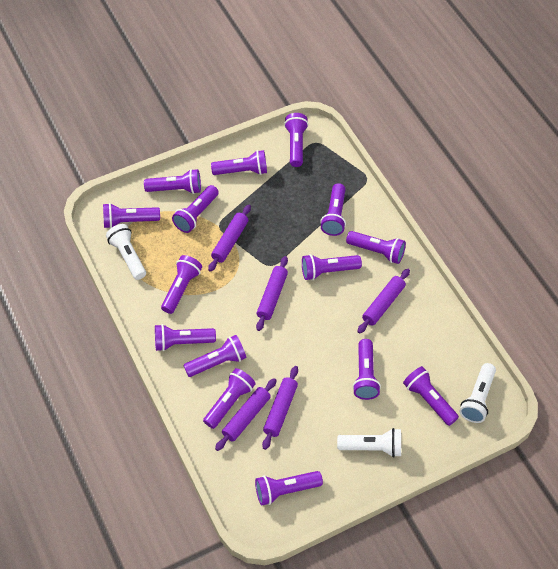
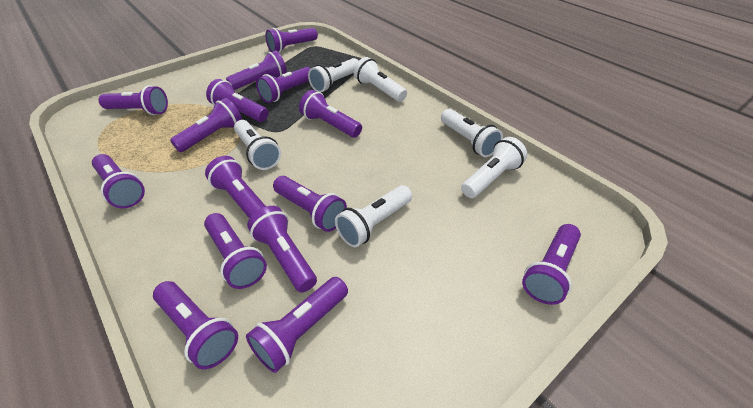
purple rolling pin: [208,204,251,272] [215,378,277,451] [256,256,288,331] [262,366,298,450] [357,269,410,334] = 5 -> none = 0
white flashlight: [106,224,146,280] [337,428,401,457] [460,363,496,423] = 3 -> [234,120,281,170] [308,58,359,92] [335,185,412,247] [354,57,407,102] [441,109,503,157] [461,137,527,198] = 6

